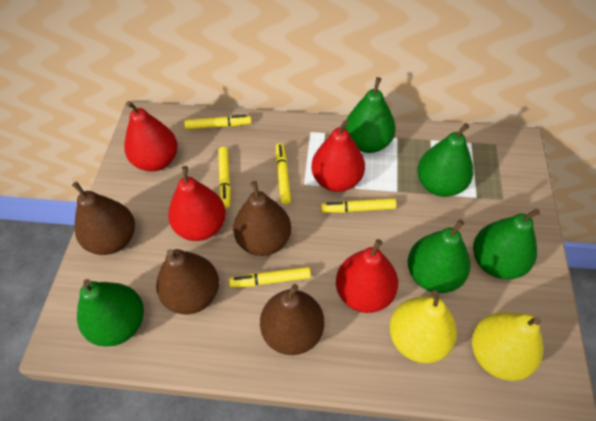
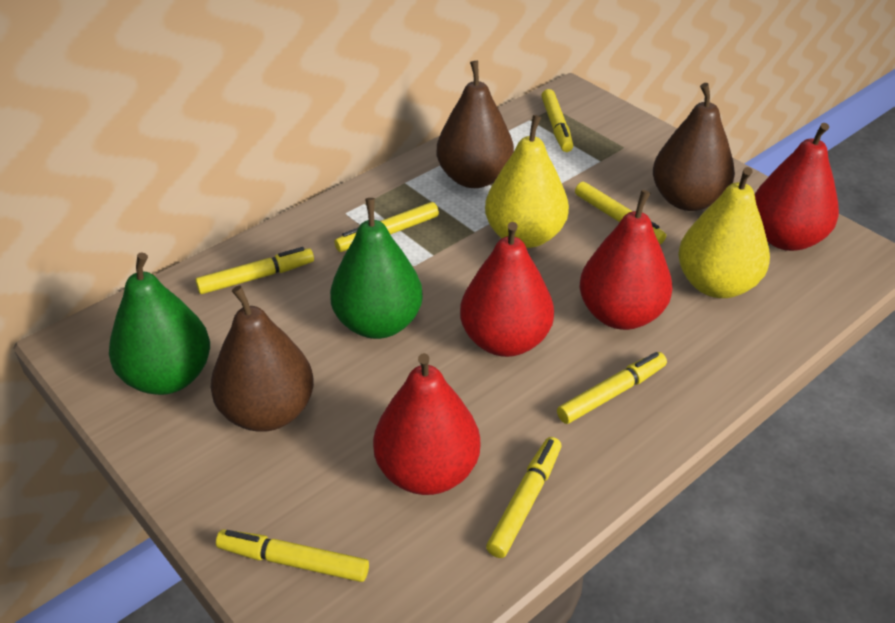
brown pear: [72,181,135,255] [156,249,219,315] [233,181,291,256] [260,284,324,355] = 4 -> [211,286,314,432] [436,61,514,188] [653,83,735,211] = 3
green pear: [77,279,144,347] [344,77,396,153] [408,220,471,293] [417,123,473,197] [473,209,540,280] = 5 -> [109,252,210,395] [330,198,423,339] = 2
yellow marker: [184,115,252,129] [218,147,231,208] [229,267,311,288] [276,143,291,204] [321,198,397,213] = 5 -> [195,247,314,294] [216,530,369,582] [335,202,439,252] [486,437,561,558] [541,89,573,152] [557,352,667,424] [575,182,666,244] = 7

